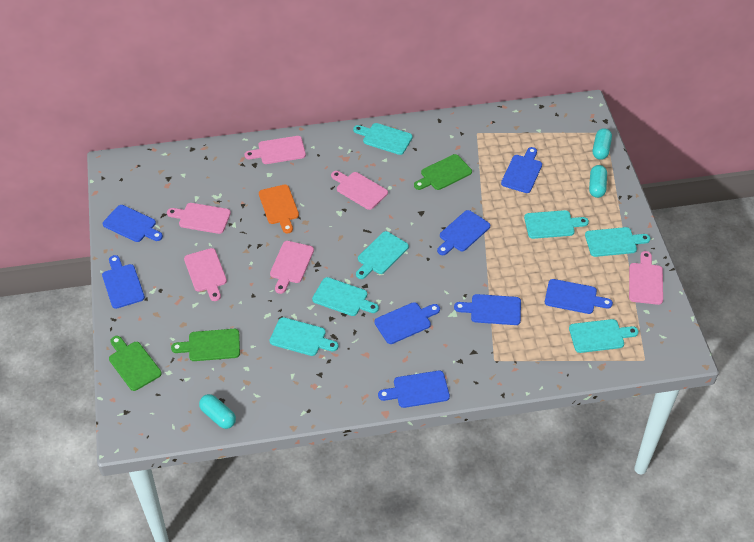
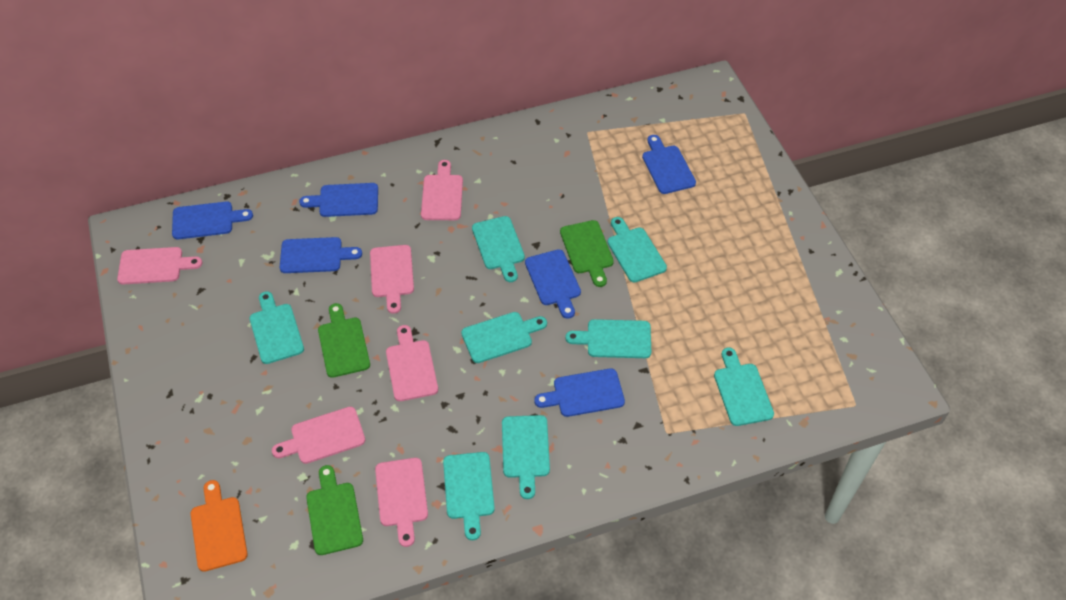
blue cutting board: [102,255,145,309] [103,205,163,242] [374,302,440,344] [378,371,450,408] [437,210,490,255] [454,294,521,325] [501,147,542,193] [545,279,613,314] = 8 -> [172,202,253,239] [280,237,362,273] [299,183,378,217] [525,249,581,319] [534,368,625,417] [642,135,696,194] = 6
turquoise capsule: [199,394,236,429] [589,165,607,198] [593,128,612,160] = 3 -> none = 0
turquoise cutting board: [269,317,338,356] [312,277,379,316] [353,123,413,155] [356,231,409,279] [524,210,589,239] [569,319,638,353] [585,227,650,257] = 7 -> [249,291,304,364] [443,452,495,540] [461,312,547,363] [472,216,525,282] [502,415,550,499] [565,319,651,358] [607,217,667,282] [714,348,774,426] = 8

